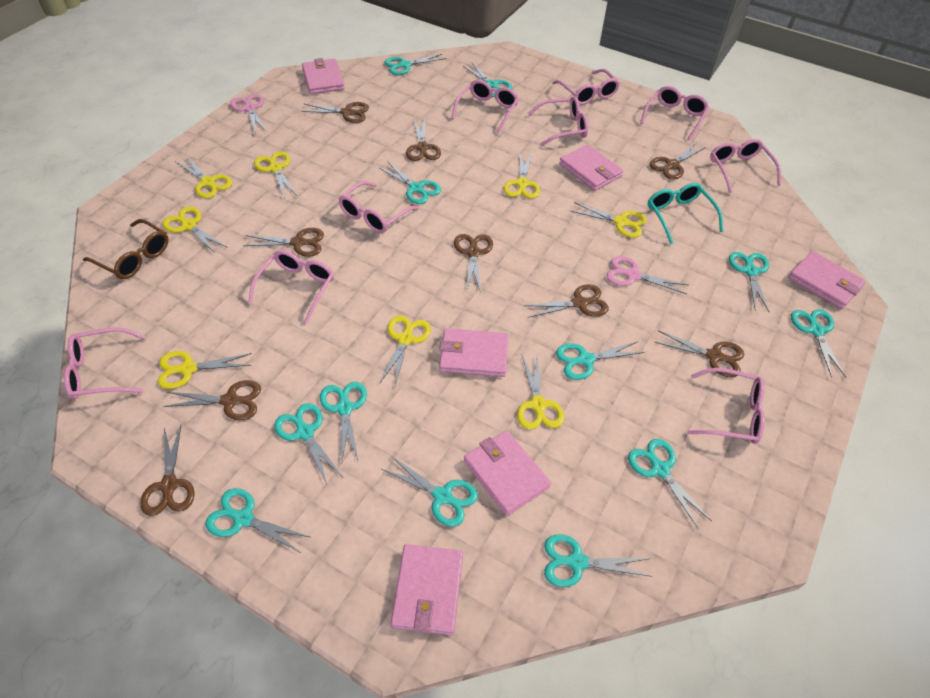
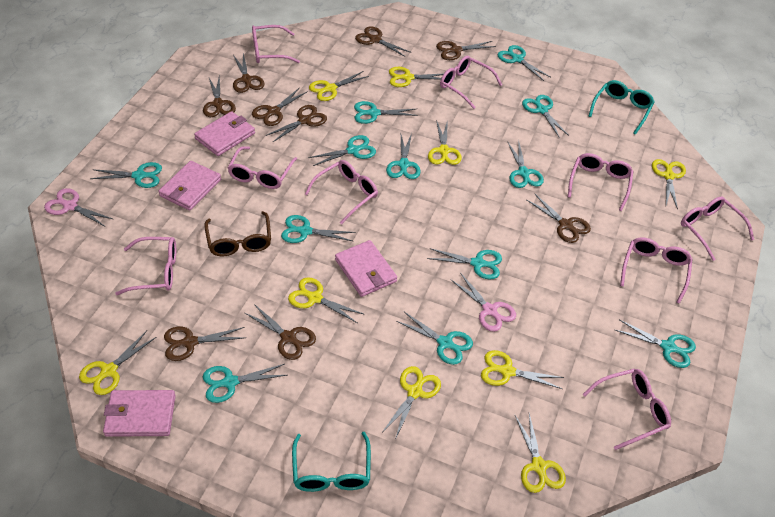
pink wallet: [302,58,345,94] [391,544,463,635] [439,328,508,377] [464,430,551,516] [559,144,623,191] [789,251,866,309] = 6 -> [103,390,176,437] [158,161,221,210] [194,111,255,156] [335,240,397,297] = 4
turquoise glasses: [648,183,723,244] = 1 -> [292,432,371,492] [589,80,654,135] = 2
yellow scissors: [158,351,252,389] [162,206,226,253] [175,156,233,198] [254,151,296,199] [379,315,431,385] [504,152,540,199] [517,355,564,430] [571,202,647,238] = 8 -> [79,331,156,395] [288,277,365,323] [309,71,369,101] [382,366,441,440] [389,67,443,87] [428,119,462,165] [481,350,564,389] [515,413,566,493] [652,159,686,210] = 9

